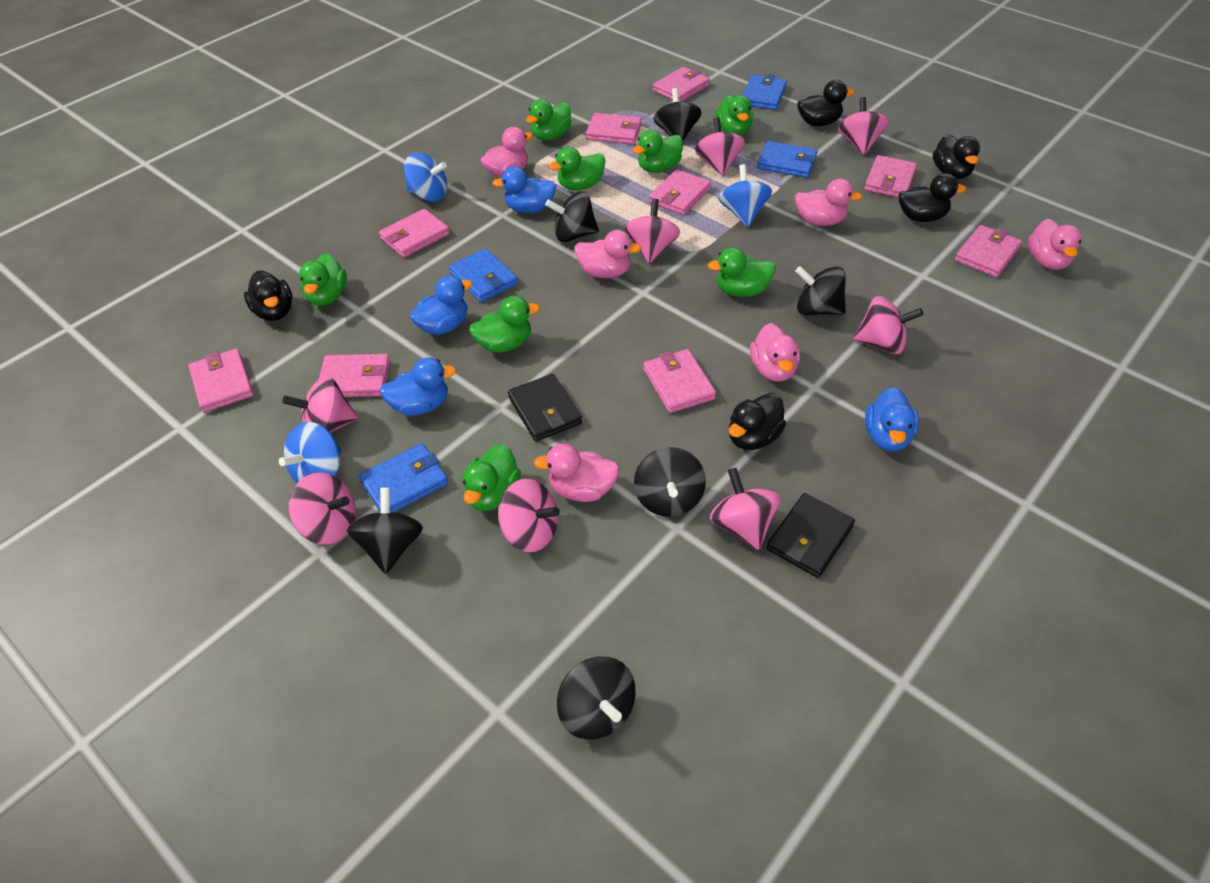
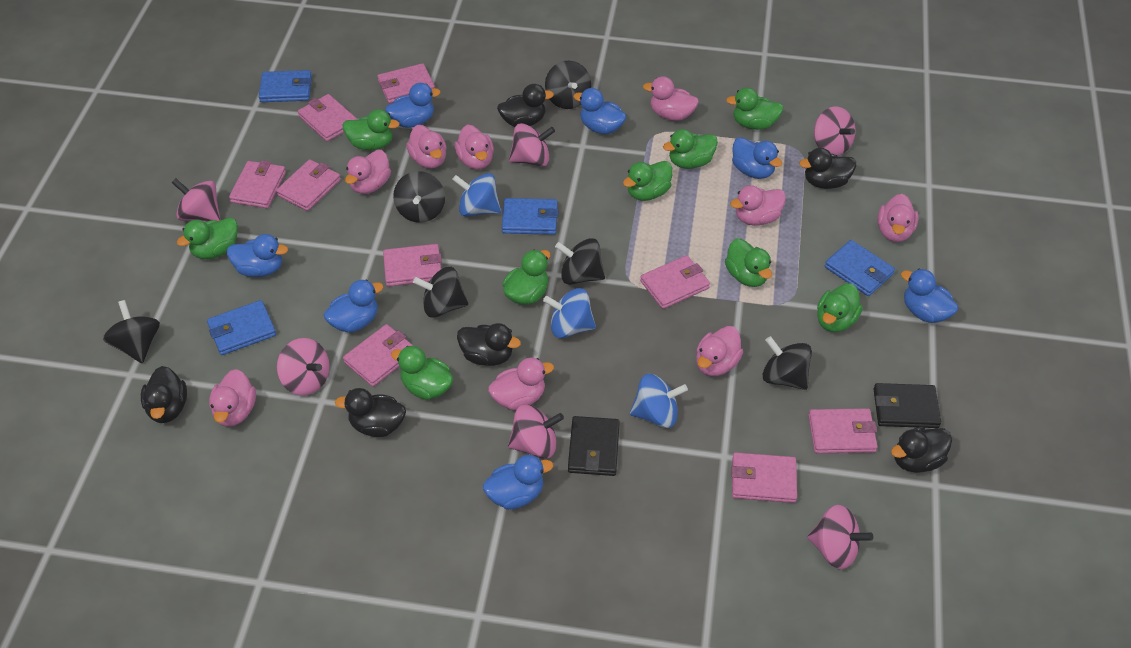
black duck: [244,271,292,321] [729,393,786,450] [797,80,854,126] [899,173,966,222] [933,134,980,179] = 5 -> [141,366,187,423] [335,388,406,437] [457,323,521,366] [497,84,554,127] [799,148,856,189] [891,427,952,473] = 6
blue duck: [379,357,456,416] [410,276,473,335] [492,166,556,213] [865,387,919,451] = 4 -> [227,234,288,277] [324,280,383,332] [385,83,441,128] [483,455,553,510] [573,88,627,134] [732,137,782,179] [901,269,958,323] = 7
green duck: [299,253,347,306] [463,444,521,511] [469,296,540,352] [526,99,572,140] [549,146,605,190] [633,130,683,173] [708,247,776,297] [715,95,753,136] = 8 -> [177,217,238,259] [342,109,400,150] [391,346,453,400] [502,250,551,305] [623,161,673,201] [663,129,718,169] [725,238,772,287] [726,87,784,130] [817,283,863,332] = 9
pink duck: [480,127,533,178] [534,443,620,502] [575,230,641,278] [750,323,800,382] [795,179,862,226] [1028,219,1082,270] = 6 -> [209,369,256,427] [345,150,391,194] [406,125,447,169] [454,124,494,170] [488,358,554,410] [643,76,699,121] [696,326,743,376] [730,185,786,226] [877,194,919,242] = 9
pink spinning top: [282,376,358,433] [289,473,355,545] [498,479,560,552] [625,199,680,264] [695,117,745,176] [710,468,781,550] [838,97,889,155] [853,296,923,354] = 8 -> [171,178,220,221] [277,338,330,396] [508,404,564,459] [509,123,555,166] [807,505,873,569] [814,106,855,156] = 6

